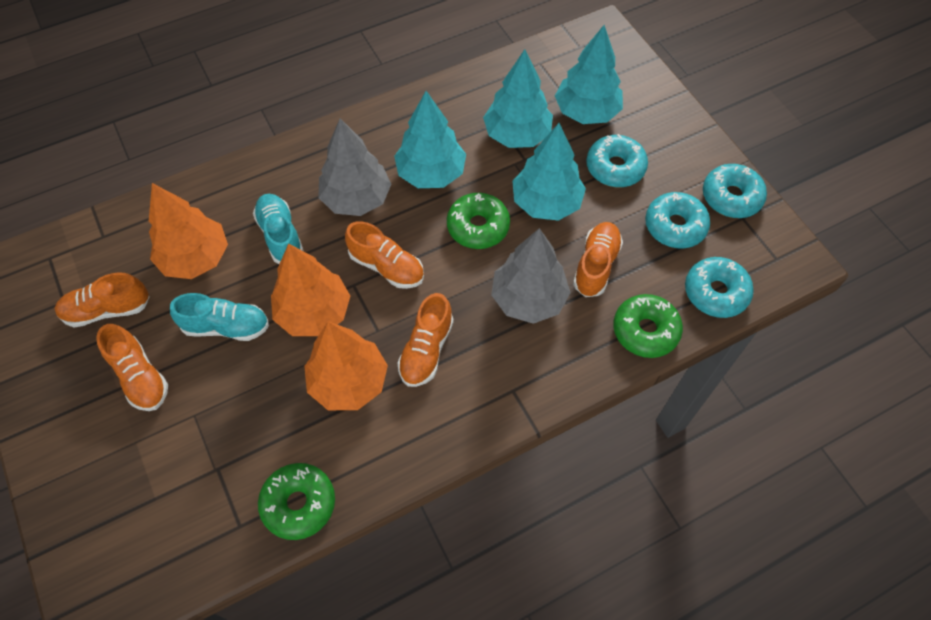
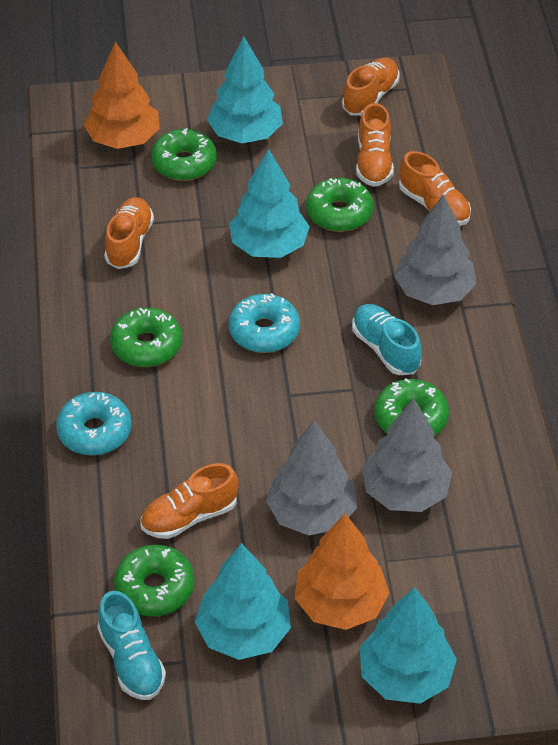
green donut: [258,463,335,540] [447,193,510,249] [613,294,683,358] = 3 -> [110,308,182,367] [114,545,195,616] [151,128,217,181] [306,178,374,232] [374,378,449,436] = 5
grey tree: [318,118,391,216] [491,228,571,324] = 2 -> [266,421,357,536] [362,398,452,512] [394,194,477,305] = 3
orange tree: [149,183,228,279] [271,243,350,336] [304,321,388,410] = 3 -> [84,42,160,149] [295,514,389,630] = 2
turquoise donut: [586,134,648,187] [645,192,710,248] [685,257,754,318] [703,164,767,218] = 4 -> [56,392,132,456] [229,293,300,353] = 2

